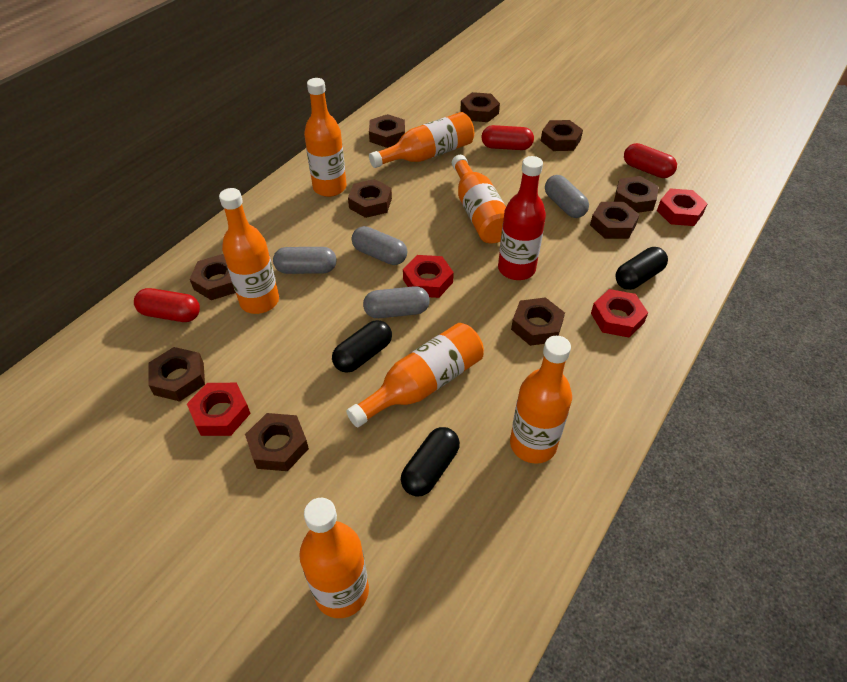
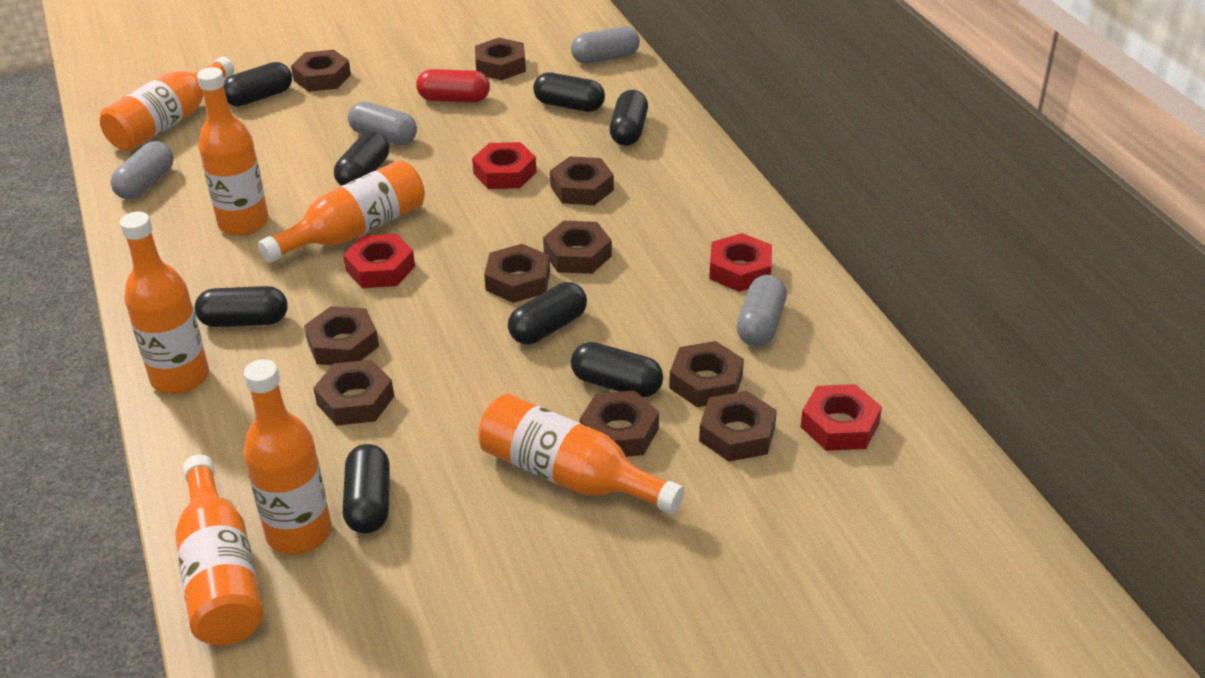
black capsule: [332,320,392,373] [401,427,460,497] [616,247,668,290] = 3 -> [194,286,288,327] [224,62,292,106] [334,131,389,186] [343,444,390,534] [508,282,587,344] [533,73,605,112] [571,342,663,398] [610,90,648,146] = 8
red bottle: [498,156,546,280] = 1 -> none = 0
red capsule: [134,288,200,322] [482,125,534,150] [624,143,677,178] = 3 -> [416,69,490,102] = 1

